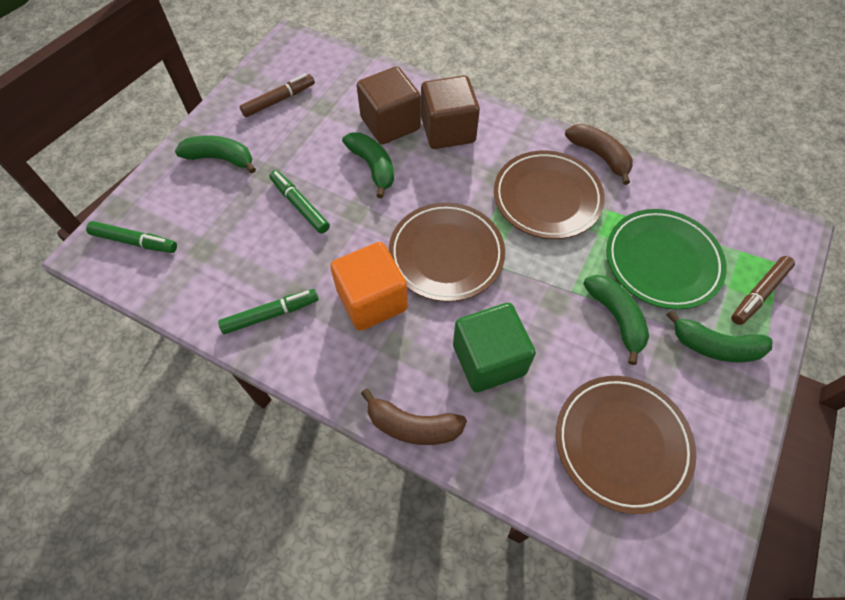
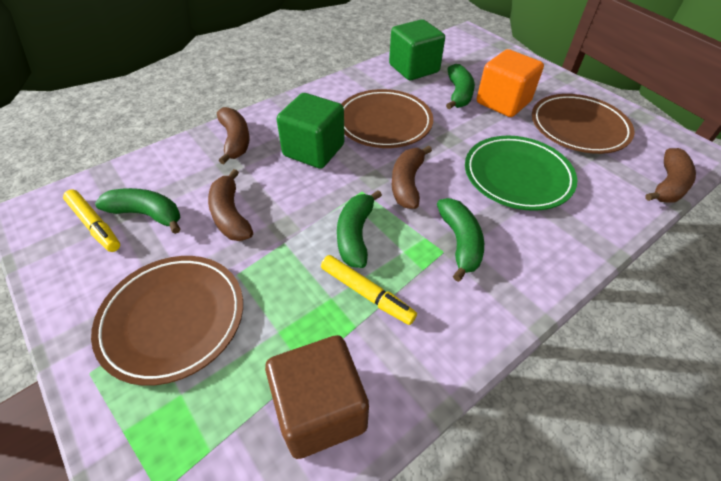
brown banana: [361,389,467,445] [565,124,633,185] = 2 -> [208,169,253,241] [217,107,250,164] [392,146,432,209] [645,148,696,202] = 4
brown cube: [357,66,421,144] [421,75,480,149] = 2 -> [265,335,369,459] = 1
brown marker: [240,74,315,117] [731,256,795,325] = 2 -> none = 0
green cube: [453,303,536,392] = 1 -> [277,93,345,169] [389,19,445,80] = 2
green marker: [86,221,177,253] [218,289,319,334] [269,170,330,234] = 3 -> none = 0
yellow marker: none = 0 -> [63,190,120,252] [321,255,417,325] = 2

